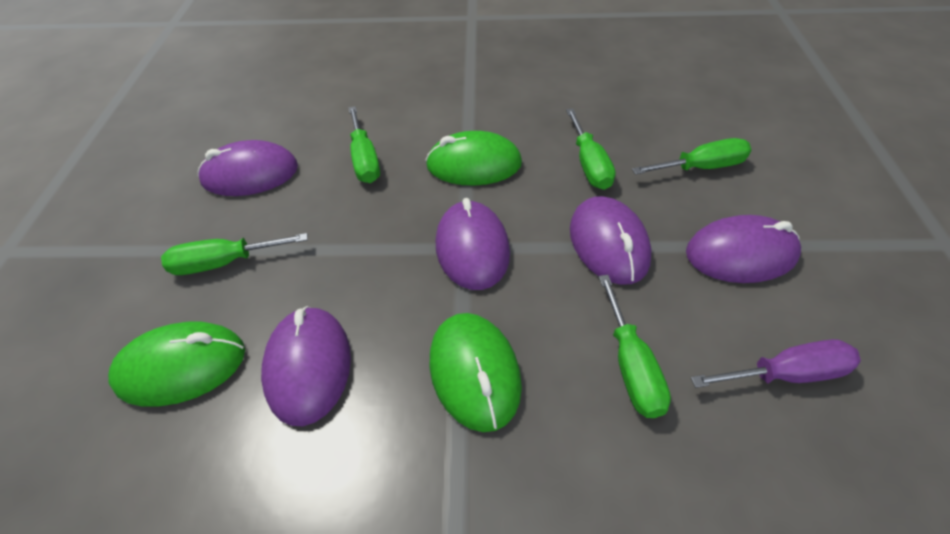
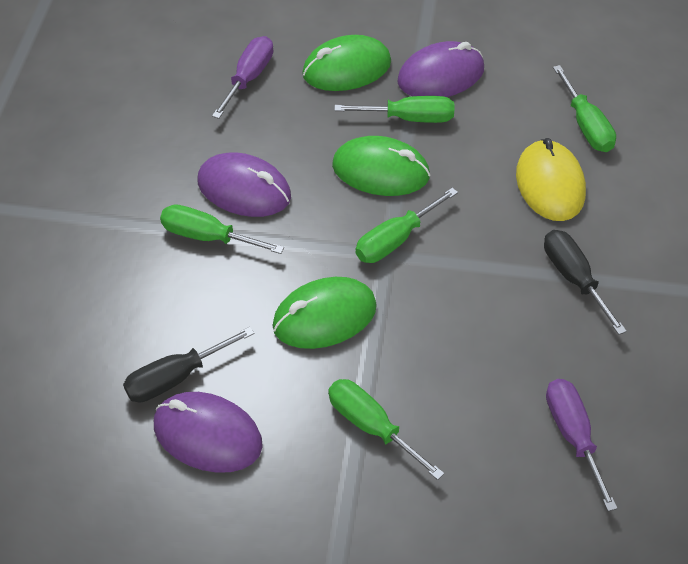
black screwdriver: none = 0 -> [123,327,255,402] [544,230,627,335] = 2
purple mouse: [198,140,298,196] [261,306,351,426] [436,198,510,290] [570,196,652,285] [686,215,801,283] = 5 -> [154,392,263,473] [197,152,291,217] [397,41,484,97] = 3
purple screwdriver: [691,339,861,388] = 1 -> [212,36,273,119] [546,379,617,511] = 2
yellow mouse: none = 0 -> [516,138,586,221] = 1

